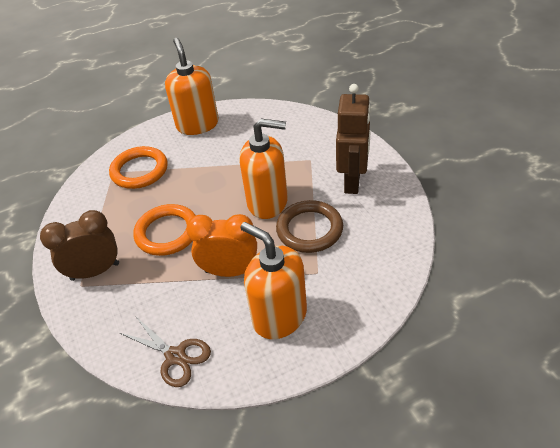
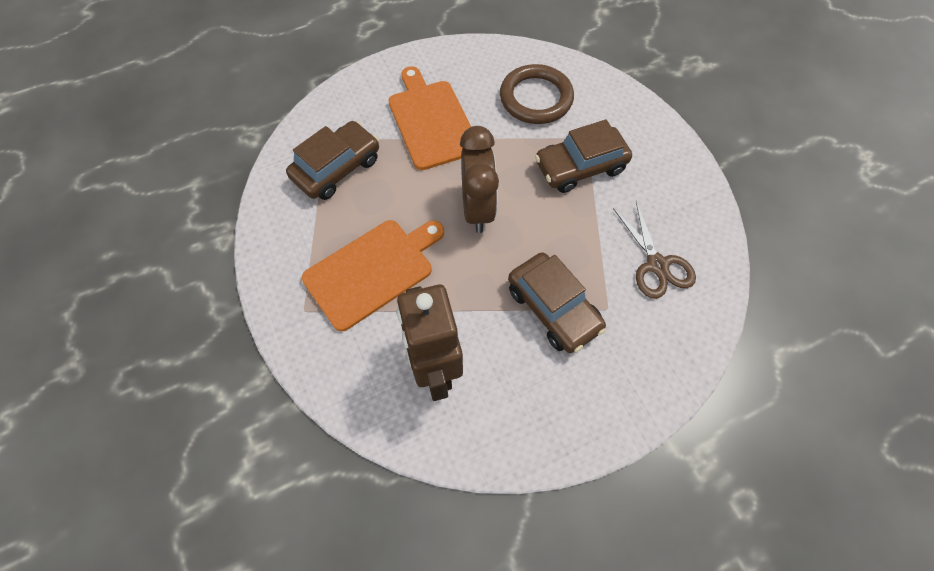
brown car: none = 0 -> [286,121,379,200] [508,252,606,353] [535,119,632,193] = 3
orange clock: [186,214,257,277] = 1 -> none = 0
orange cutting board: none = 0 -> [302,220,444,331] [389,66,471,170] = 2
orange ring: [109,146,168,189] [134,204,196,256] = 2 -> none = 0
orange soap dispenser: [165,38,219,135] [239,118,288,219] [240,222,307,339] = 3 -> none = 0

